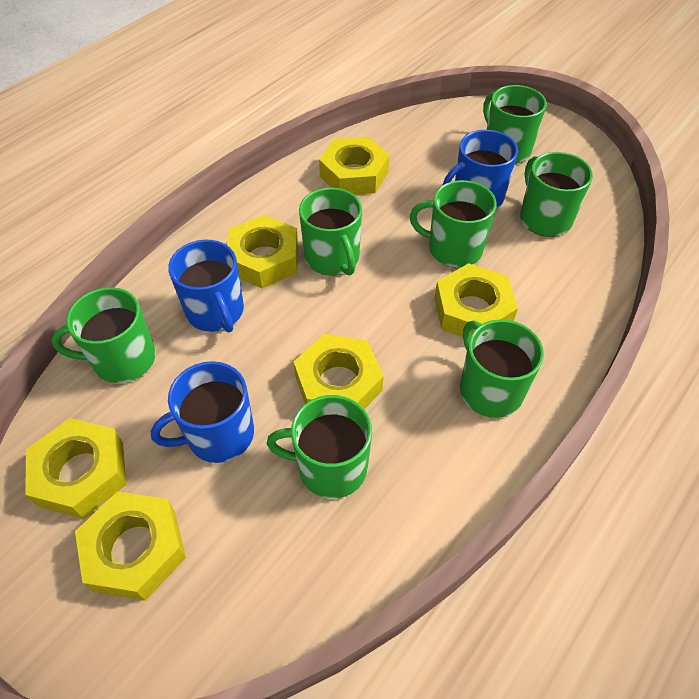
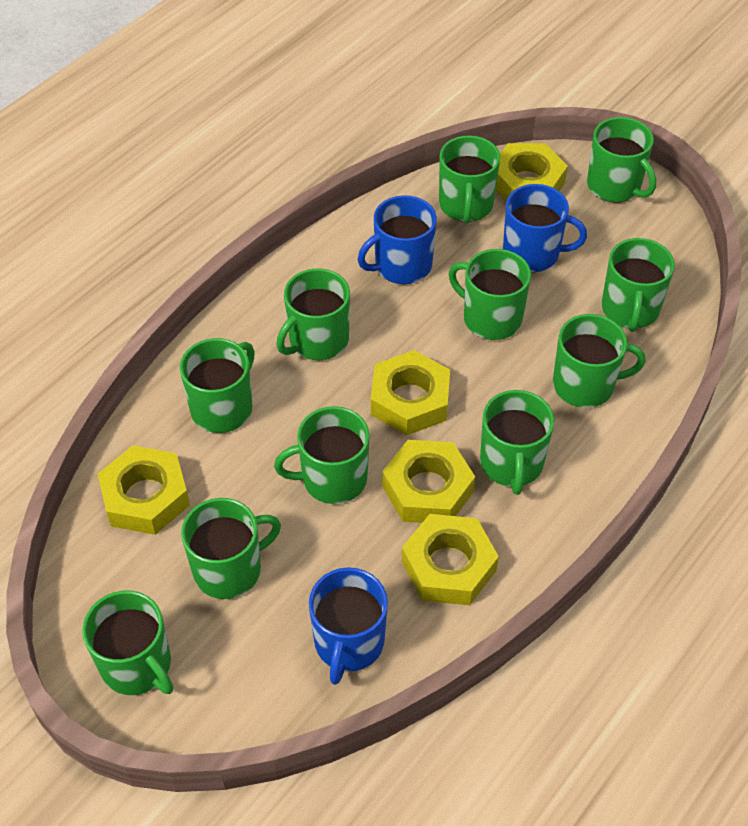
green mug: [52,287,156,383] [267,395,372,499] [299,188,362,276] [410,180,497,268] [460,319,544,418] [483,85,547,164] [520,152,593,237] = 7 -> [82,591,173,695] [180,338,255,433] [181,498,281,599] [274,406,369,504] [276,269,350,360] [439,136,500,223] [449,249,531,340] [480,390,554,495] [553,314,646,408] [587,117,656,202] [602,238,675,332] = 11
yellow nut: [25,418,126,519] [75,491,186,601] [227,215,298,288] [294,334,384,409] [319,137,390,195] [434,263,518,337] = 6 -> [98,445,190,535] [371,350,450,435] [382,440,475,523] [402,514,499,605] [496,143,568,201] = 5

